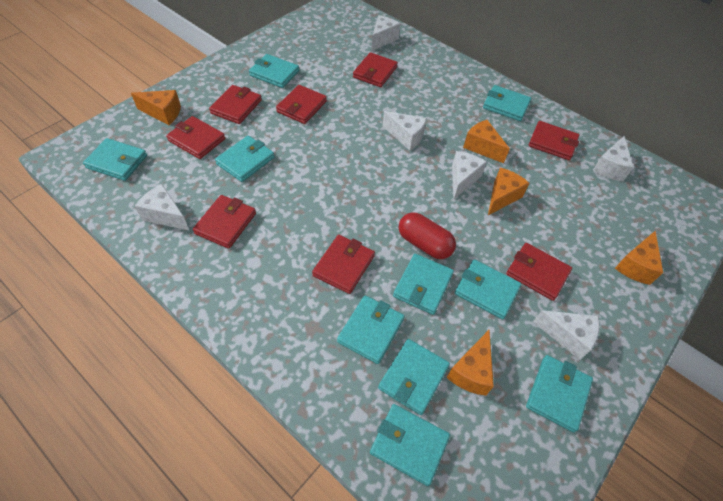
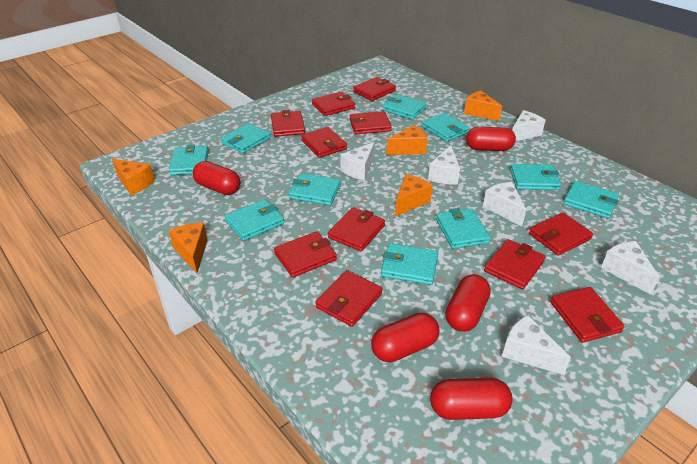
red capsule: [399,212,456,259] = 1 -> [193,161,240,195] [371,313,440,362] [430,378,513,420] [446,274,491,332] [466,127,516,151] = 5
red wallet: [166,116,225,159] [193,195,256,249] [209,85,262,124] [276,85,327,124] [312,235,375,294] [353,52,398,87] [506,243,572,301] [529,121,579,160] = 8 -> [271,110,305,137] [274,231,337,278] [301,127,347,158] [312,92,356,116] [315,270,383,327] [328,207,385,251] [350,111,392,134] [353,77,396,101] [484,239,546,290] [529,213,593,256] [550,287,625,343] = 11

